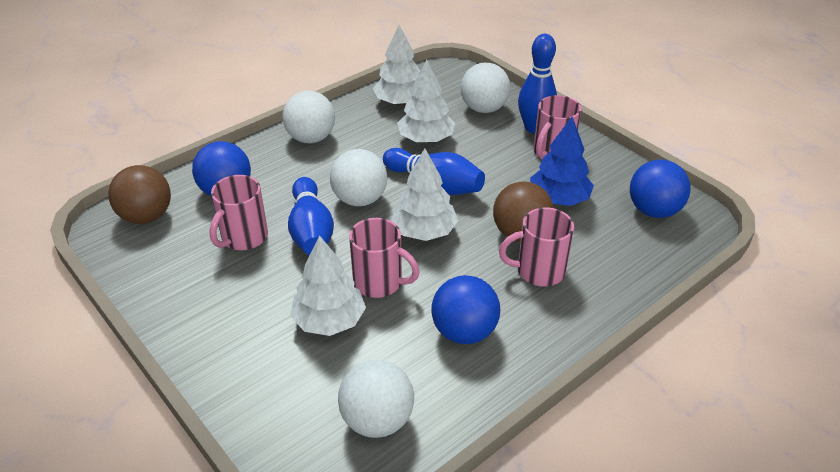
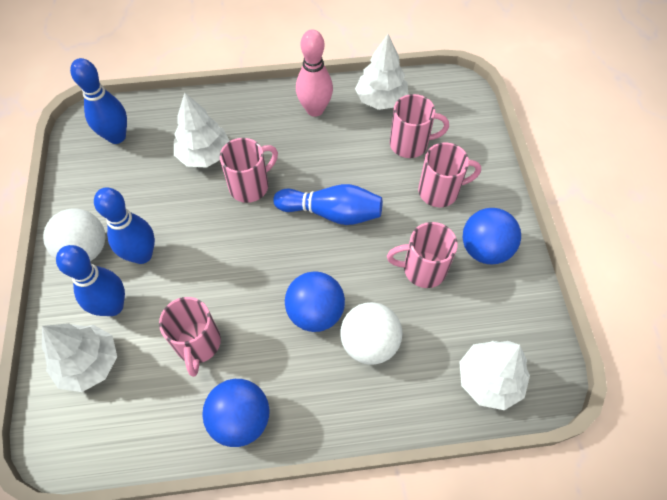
blue bowling pin: [288,177,334,255] [383,148,485,195] [518,34,557,133] = 3 -> [56,245,125,316] [70,58,127,144] [94,187,155,264] [273,184,382,225] = 4
blue tree: [530,117,594,206] = 1 -> none = 0
brown ball: [108,165,171,224] [493,182,554,242] = 2 -> none = 0
pink bowling pin: none = 0 -> [296,30,333,117] = 1
pink mug: [209,175,268,250] [349,218,419,298] [499,207,574,286] [533,95,582,159] = 4 -> [159,297,221,377] [220,138,278,203] [387,222,458,288] [390,94,449,158] [418,142,481,207] = 5
white ball: [282,91,335,143] [330,149,387,206] [338,360,414,438] [461,63,511,113] = 4 -> [43,209,105,261] [340,302,402,365] = 2

